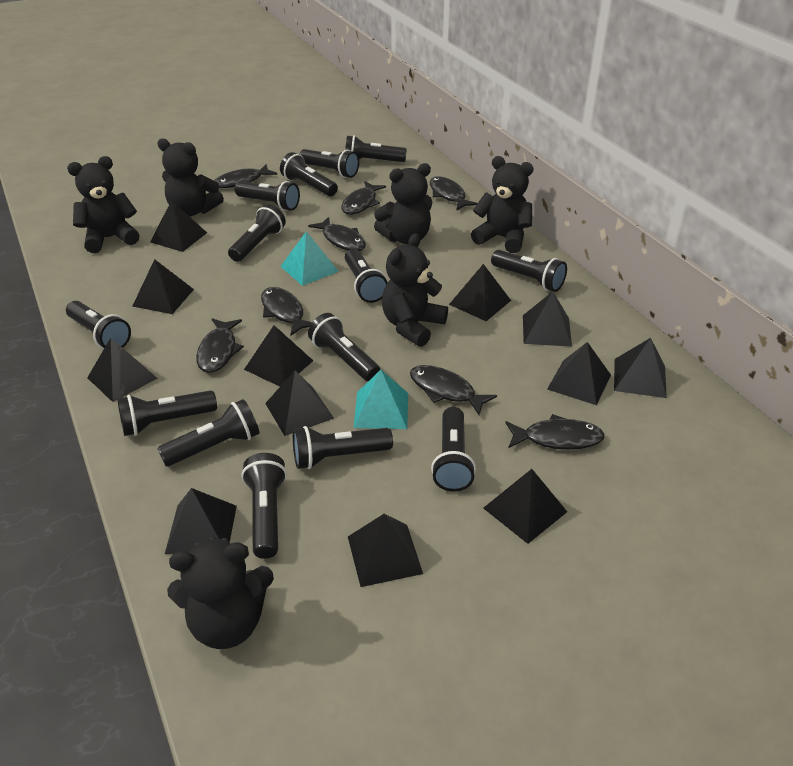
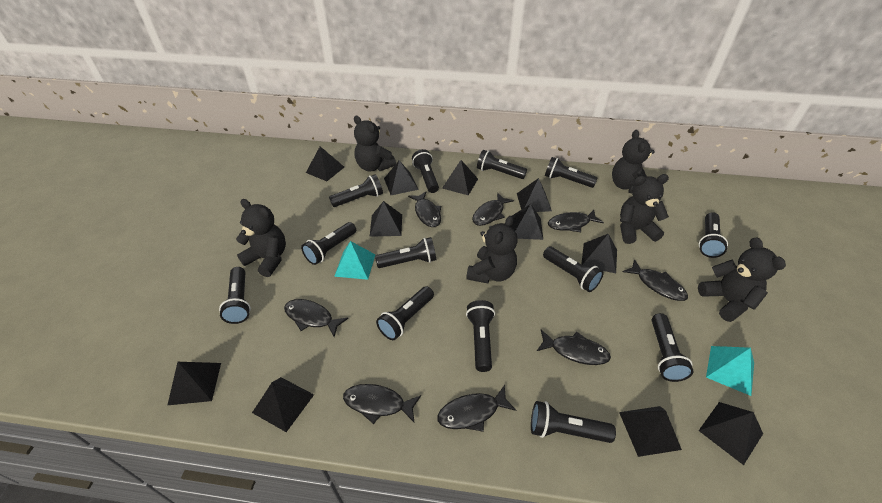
black flashlight: [66,301,131,349] [117,390,217,436] [157,399,259,466] [228,204,286,262] [235,181,300,211] [241,453,287,559] [280,152,338,196] [293,426,393,469] [299,149,359,178] [308,313,380,381] [345,135,407,162] [345,249,388,303] [431,407,476,492] [491,250,567,292] = 14 -> [219,267,251,324] [301,222,356,265] [329,174,383,207] [375,237,436,268] [376,286,434,340] [412,149,439,193] [466,300,495,372] [477,150,527,179] [531,401,616,443] [543,247,604,292] [545,157,597,188] [652,313,693,382] [699,212,728,258] = 13
black pyramid: [87,338,158,402] [132,259,194,314] [150,201,207,252] [165,488,237,554] [244,325,313,387] [265,370,334,436] [348,514,423,587] [449,264,511,321] [483,469,567,544] [523,291,572,347] [547,342,611,405] [614,338,667,398] = 12 -> [168,362,221,405] [252,377,314,432] [306,146,344,181] [370,201,402,237] [384,160,419,195] [442,160,478,195] [511,204,543,240] [517,178,552,212] [581,234,617,273] [619,406,682,457] [699,402,763,465] = 11

